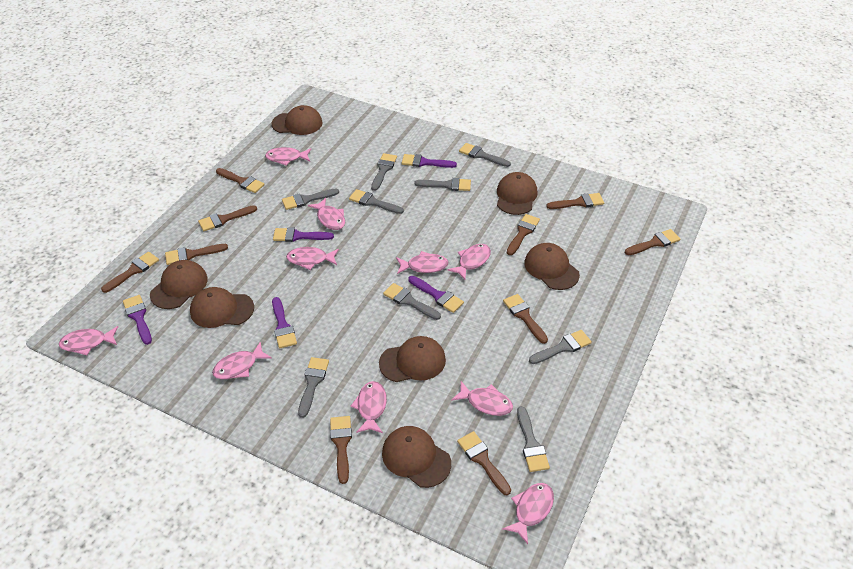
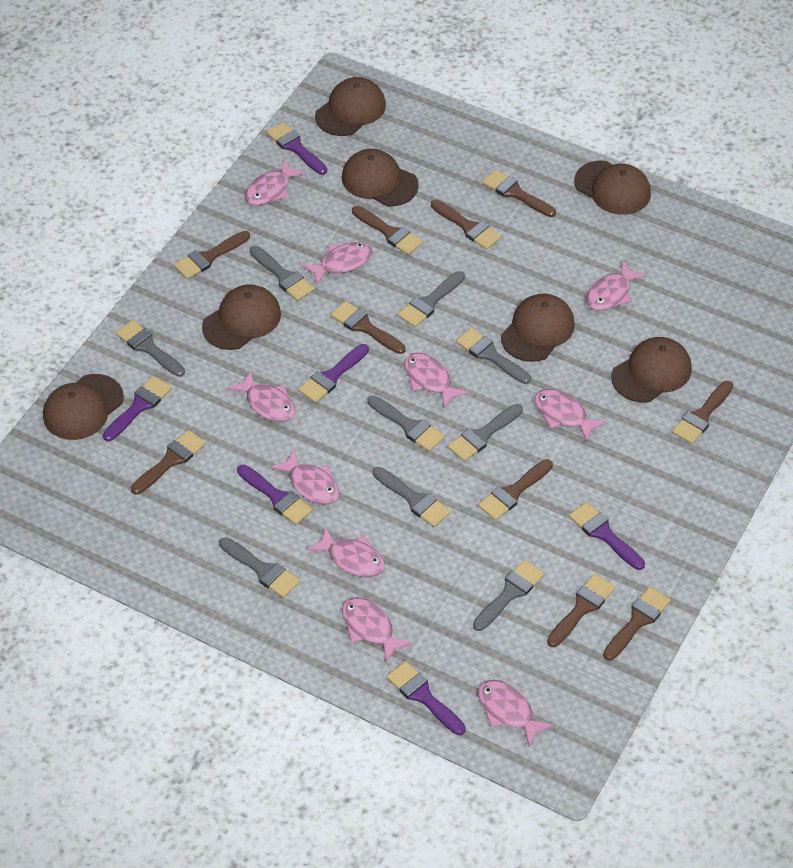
purple brush: [123,295,152,345] [272,297,297,348] [273,227,334,242] [402,154,457,168] [409,276,464,313] = 5 -> [103,376,172,441] [237,465,313,525] [267,122,327,175] [298,344,369,403] [387,661,466,735] [569,502,645,570] = 6

